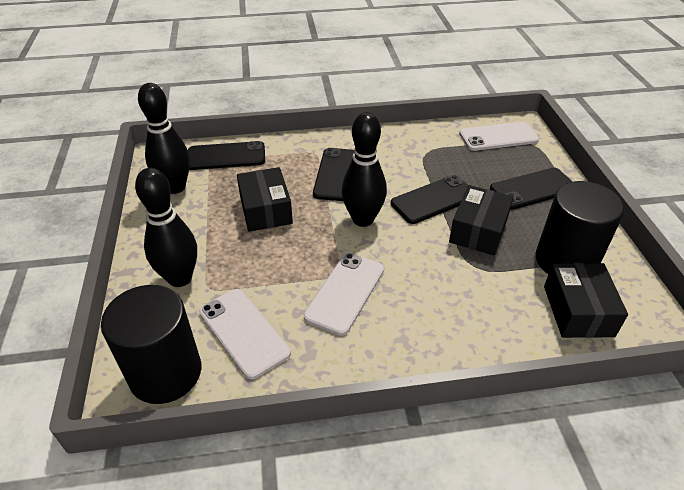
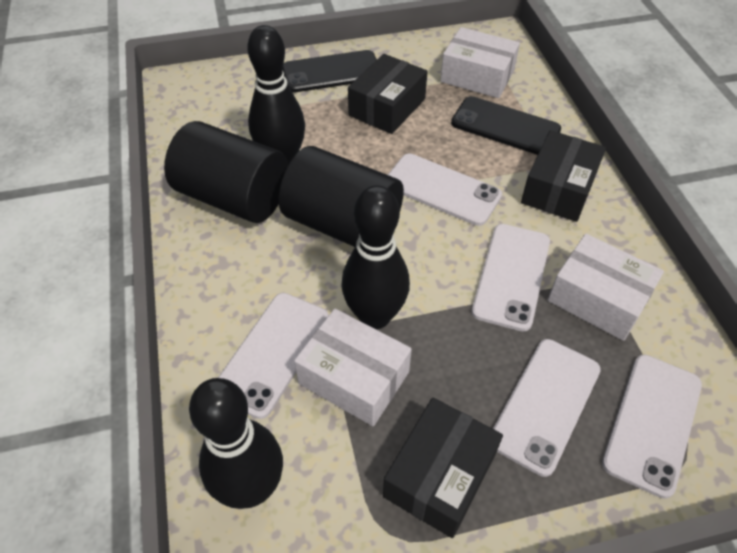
black phone: [188,141,265,170] [313,148,355,201] [391,175,468,224] [490,168,573,210] = 4 -> [283,50,377,92] [451,96,561,155] = 2
white box: none = 0 -> [294,309,412,426] [440,27,520,98] [548,234,664,341] = 3
white phone: [199,289,291,379] [304,253,384,336] [459,122,539,151] = 3 -> [218,293,328,419] [388,154,502,226] [471,224,550,332] [493,339,601,477] [602,355,702,499] = 5

